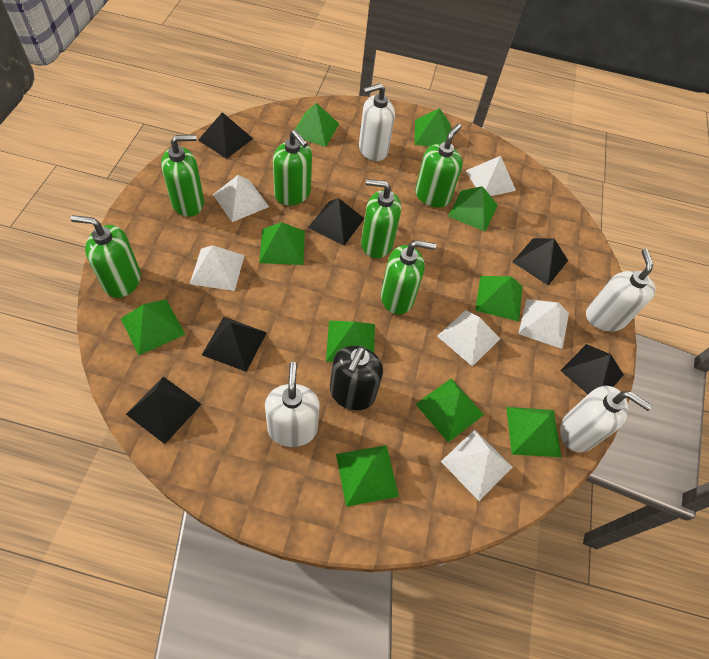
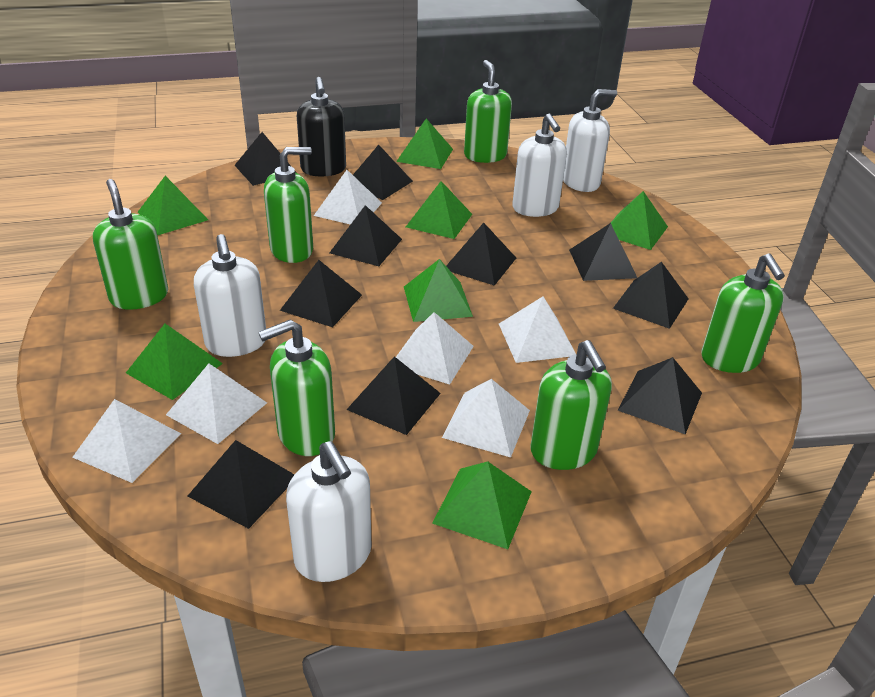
black pyramid: [126,377,201,444] [198,112,253,159] [202,317,267,372] [308,198,365,246] [513,238,568,285] [560,344,624,394] = 6 -> [188,440,295,529] [234,132,297,186] [280,260,362,327] [330,205,402,266] [346,356,441,435] [353,145,413,200] [446,223,516,286] [569,223,637,281] [613,262,689,329] [618,357,702,434] = 10
green pyramid: [121,299,186,355] [259,222,305,265] [295,103,339,147] [326,320,375,362] [336,445,399,507] [415,108,451,147] [416,378,484,443] [448,186,498,232] [475,276,523,321] [506,407,561,457] = 10 -> [126,324,223,400] [138,176,208,235] [396,119,453,169] [404,259,473,322] [406,181,472,239] [432,461,532,549] [611,191,668,250] = 7

